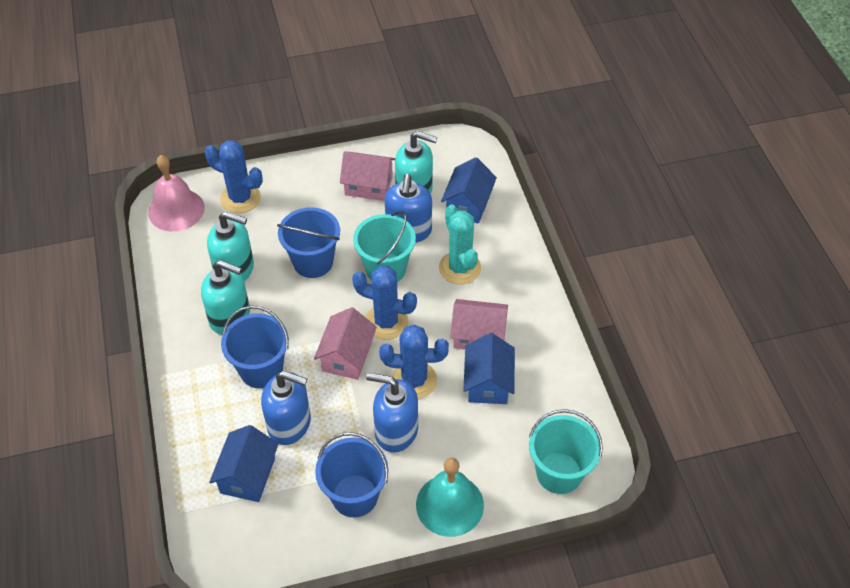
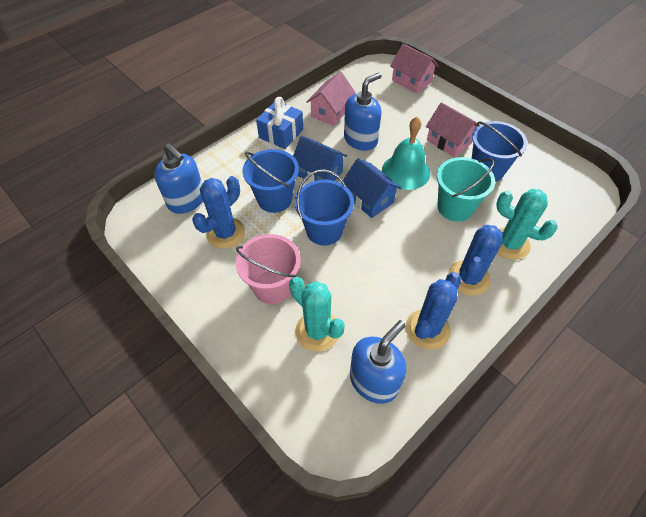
blue gift: none = 0 -> [256,97,303,149] = 1
blue house: [209,425,278,502] [441,157,497,224] [463,333,515,404] = 3 -> [293,136,347,182] [343,158,401,218] = 2
pink bell: [148,155,205,231] = 1 -> none = 0
pink bucket: none = 0 -> [236,234,301,304] = 1
turquoise bucket: [353,211,416,282] [529,409,603,494] = 2 -> [437,157,495,222] = 1
turquoise cactus: [439,204,481,284] = 1 -> [289,277,345,352] [496,189,558,260] = 2
turquoise soap dispenser: [201,260,250,335] [207,211,254,281] [395,131,438,194] = 3 -> none = 0

